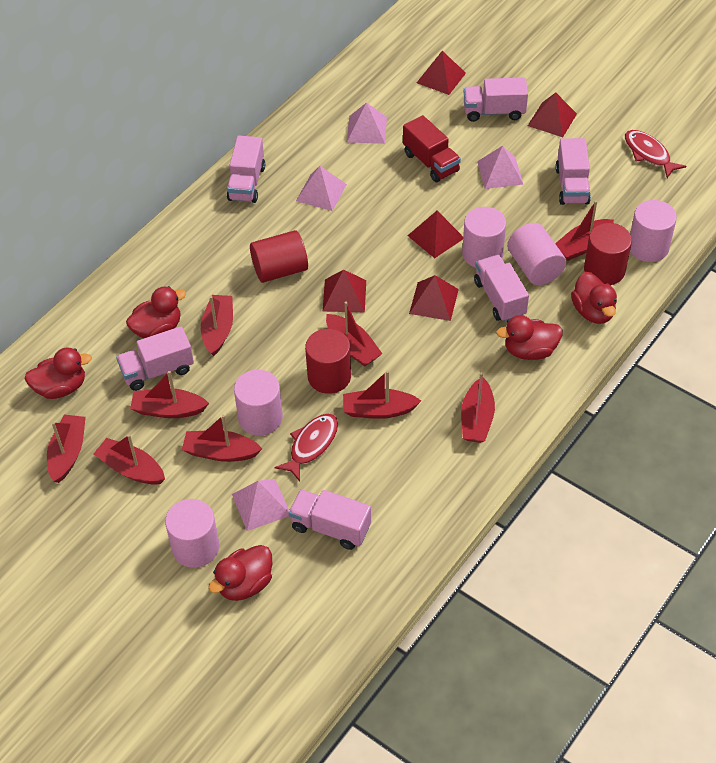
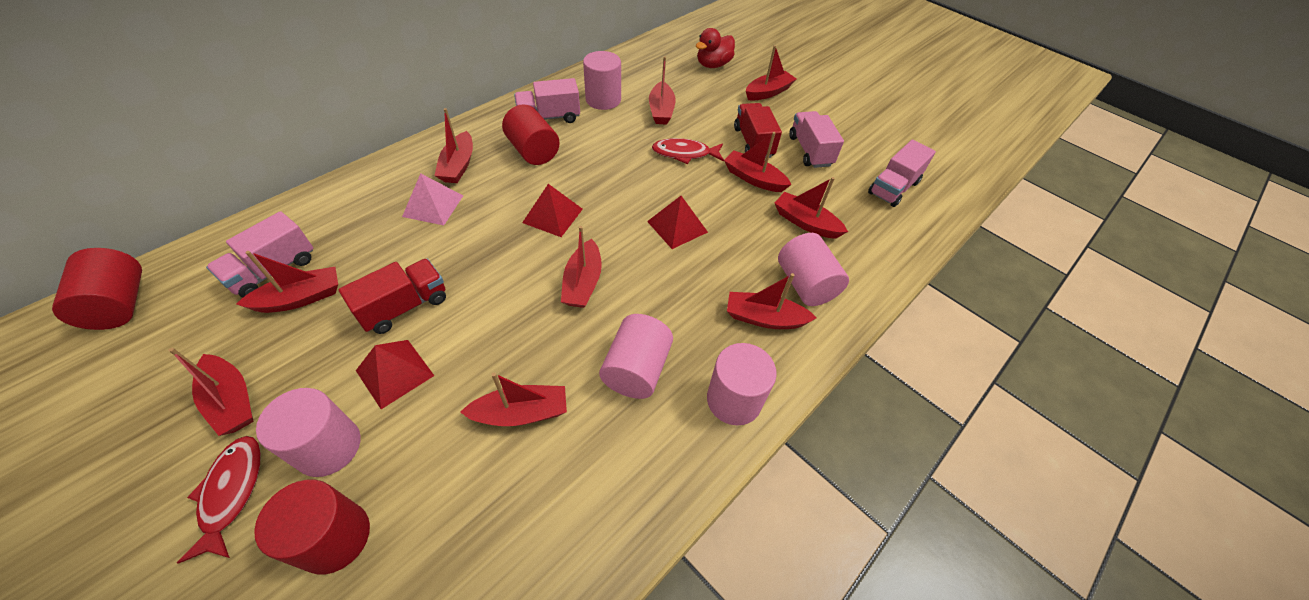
pink pyramid: [232,479,289,531] [296,166,347,211] [347,102,387,144] [477,146,523,189] = 4 -> [402,173,463,225] = 1
pink truck: [116,326,194,391] [227,136,265,203] [289,489,371,550] [464,78,528,122] [474,255,529,322] [555,138,591,205] = 6 -> [206,211,313,298] [514,78,580,123] [789,111,844,168] [868,140,936,207] = 4
red boat: [47,415,86,483] [93,434,165,485] [130,371,209,418] [182,415,262,462] [201,295,233,356] [326,301,383,367] [343,370,421,419] [461,372,495,443] [555,200,614,261] = 9 -> [168,348,254,436] [236,251,338,313] [434,108,473,183] [460,372,567,426] [561,226,602,308] [649,56,676,125] [724,132,792,192] [727,273,816,329] [746,45,796,100] [775,177,848,239] = 10
red duck: [25,347,92,399] [126,286,186,338] [208,545,273,601] [496,315,563,360] [571,272,617,324] = 5 -> [696,28,735,68] = 1
red pyramid: [323,270,366,312] [408,211,463,258] [409,275,459,321] [417,51,466,95] [528,93,577,137] = 5 -> [356,340,434,409] [522,184,583,237] [647,196,708,249] = 3
red truck: [403,115,461,182] = 1 -> [338,259,446,334] [734,103,782,158] = 2

